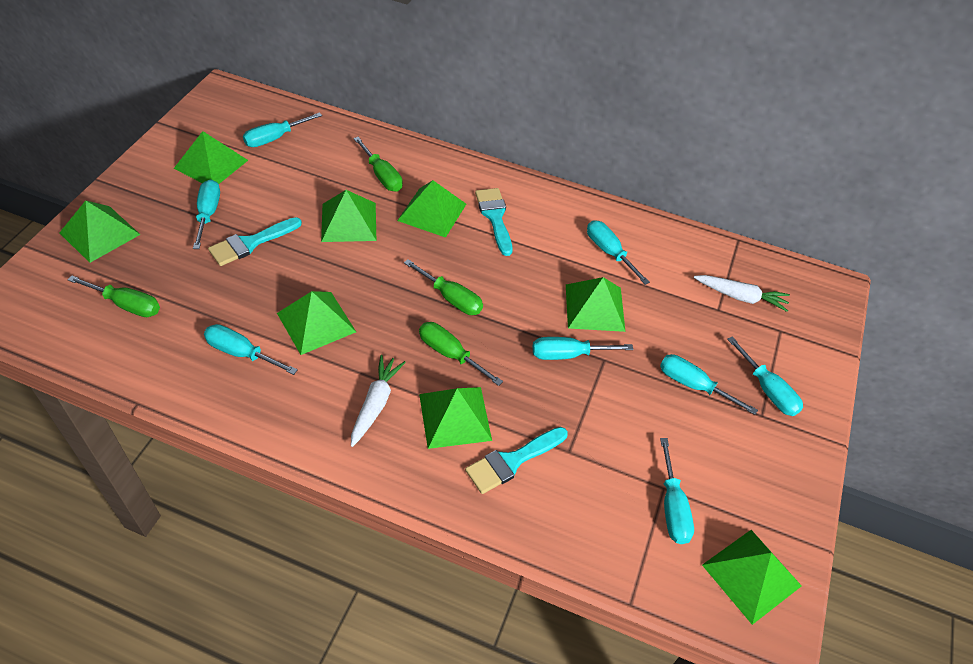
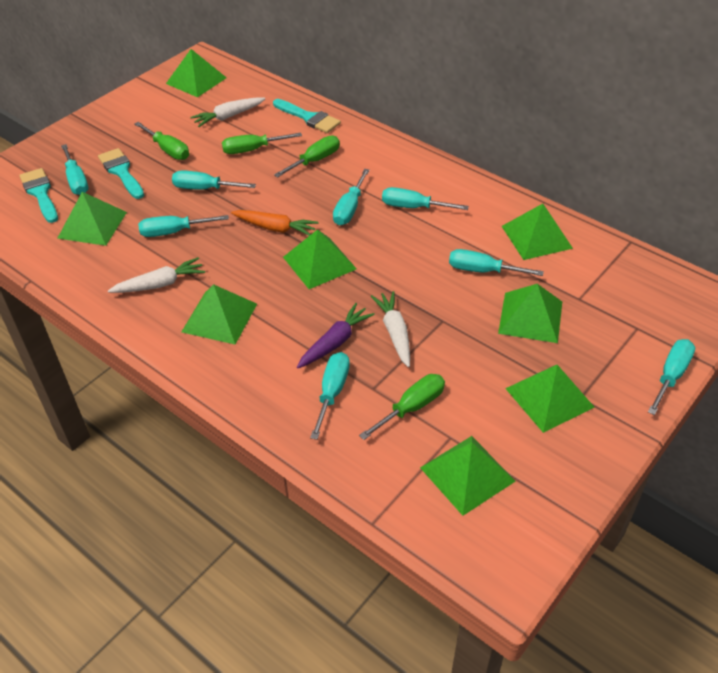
orange carrot: none = 0 -> [231,210,319,236] = 1
purple carrot: none = 0 -> [297,303,375,368] = 1
white carrot: [351,355,406,447] [694,275,790,312] = 2 -> [108,257,205,293] [191,97,265,127] [370,291,410,367] = 3

